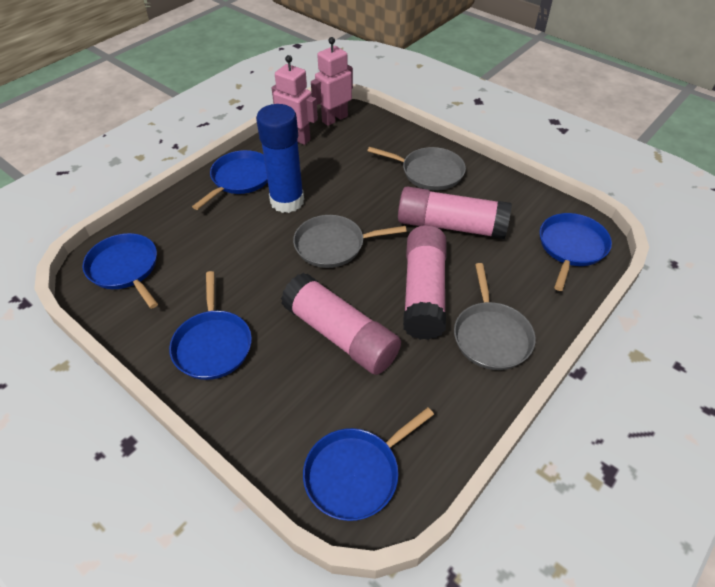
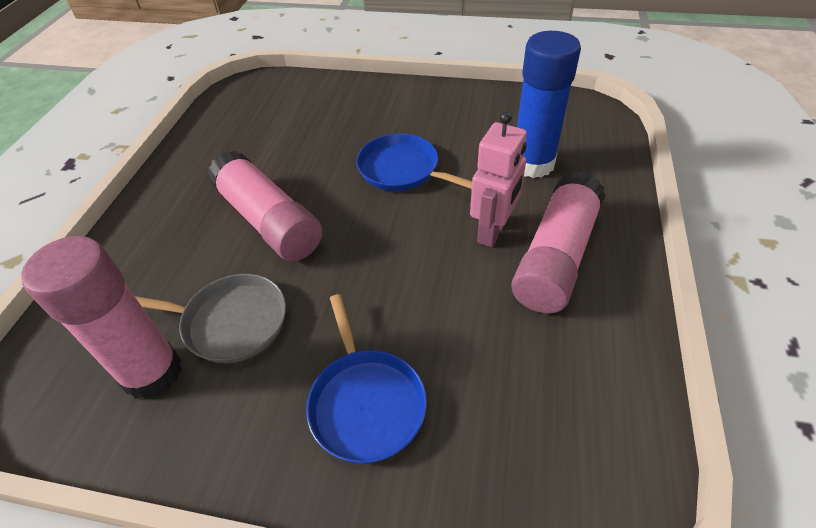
blue pan: [82,233,158,309] [169,271,252,380] [192,150,268,210] [303,407,434,521] [540,213,612,291] = 5 -> [306,294,427,463] [356,133,472,191] = 2
grey pan: [293,215,407,268] [368,147,466,191] [454,263,536,370] = 3 -> [135,274,286,363] = 1
pink robot: [272,55,318,145] [311,37,353,126] = 2 -> [470,111,527,247] = 1

